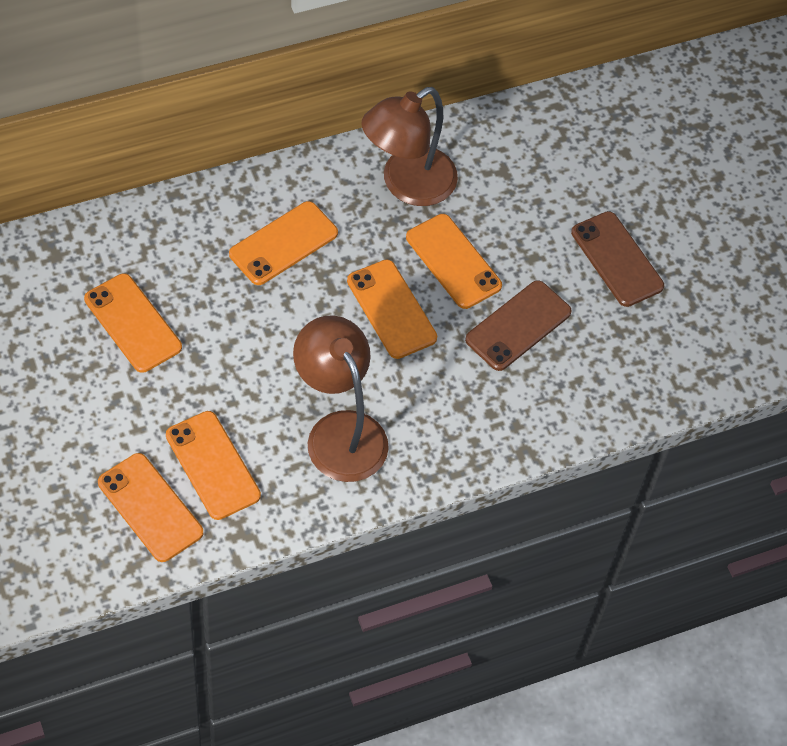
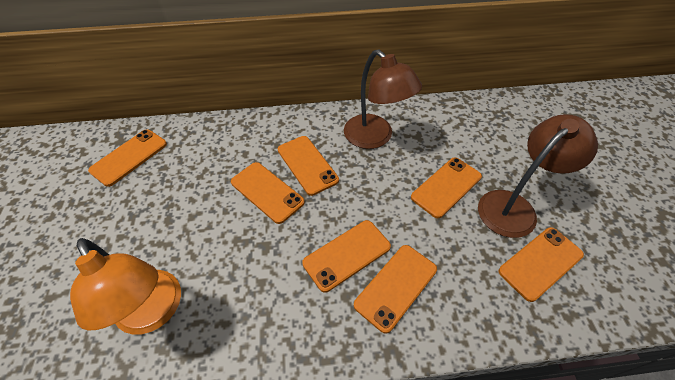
brown phone: [465,280,572,371] [571,211,664,307] = 2 -> none = 0
orange lamp: none = 0 -> [70,238,181,335] = 1
orange phone: [84,273,182,373] [98,453,203,562] [166,411,261,520] [229,201,338,285] [347,260,437,359] [406,214,502,309] = 6 -> [88,130,167,187] [231,162,305,224] [278,136,339,196] [302,220,391,293] [354,245,437,334] [411,157,482,218] [499,227,584,302] = 7

